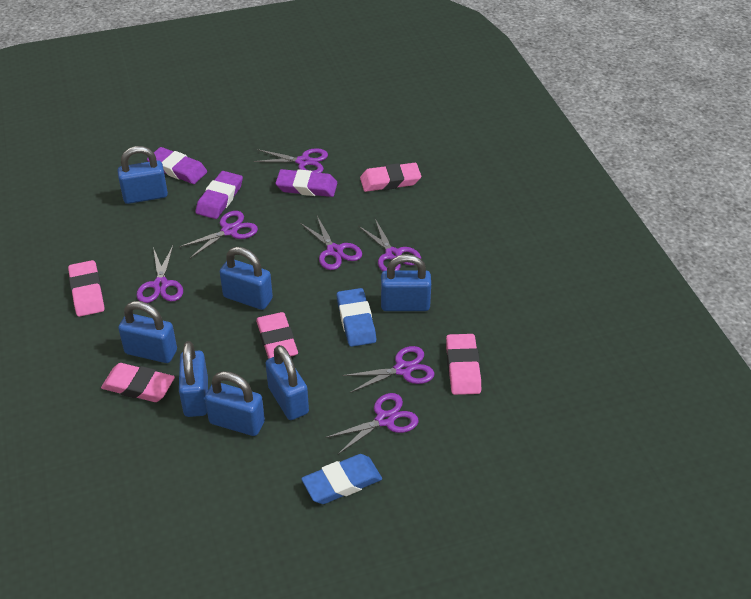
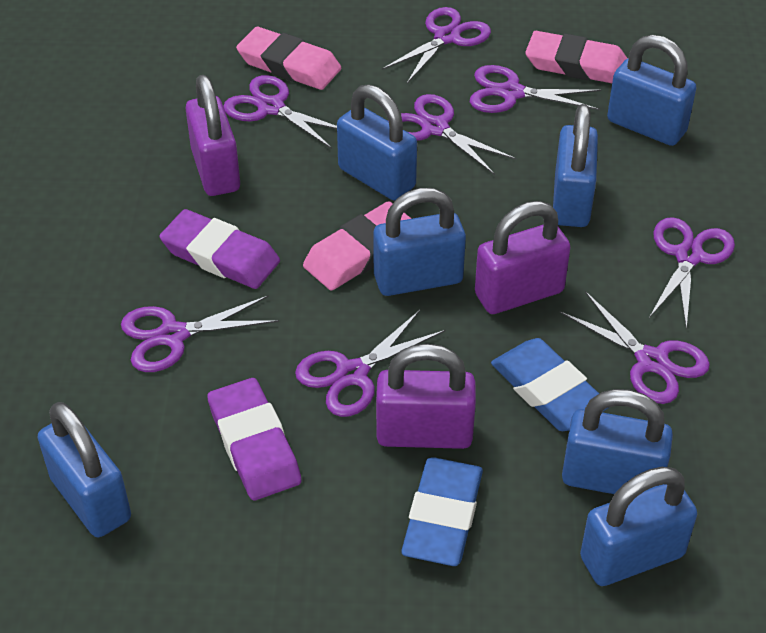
pink eraser: [68,260,104,317] [101,363,175,402] [256,312,298,359] [360,163,421,192] [446,334,481,395] = 5 -> [236,27,341,90] [303,201,412,291] [525,31,628,83] = 3
purple eraser: [147,147,207,184] [195,171,243,219] [275,169,337,197] = 3 -> [160,209,280,289] [207,378,301,500] = 2
purple padlock: none = 0 -> [186,75,240,196] [376,344,476,449] [475,201,571,314] = 3
purple scissors: [137,246,183,303] [179,211,258,258] [253,148,328,173] [300,216,362,270] [325,393,419,455] [342,346,435,393] [358,219,421,271] = 7 -> [121,295,279,372] [223,75,337,149] [295,310,446,417] [382,7,491,83] [401,94,517,175] [470,65,601,113] [560,291,710,404] [649,217,735,329] = 8

